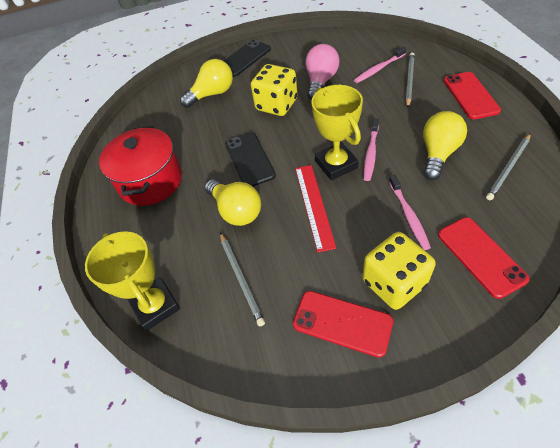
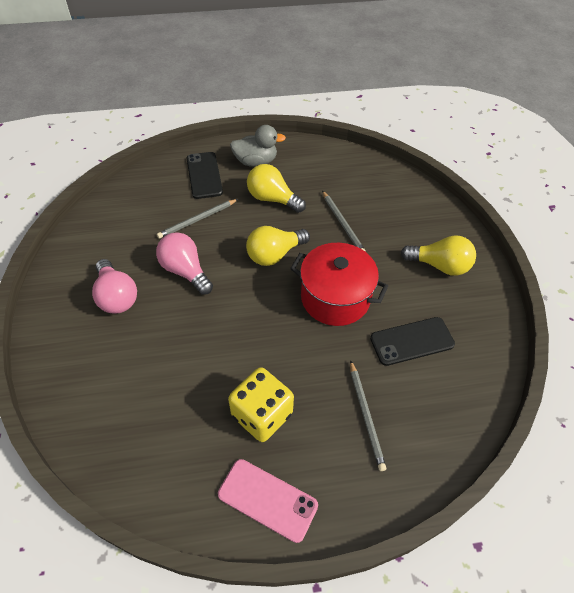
grey duck: none = 0 -> [230,125,286,167] = 1
pink light bulb: [306,44,340,100] = 1 -> [92,259,137,314] [156,232,213,295] = 2
pink phone: none = 0 -> [218,459,318,543] = 1
pink toothbrush: [354,47,406,83] [364,118,379,181] [389,175,431,250] = 3 -> none = 0
red phone: [293,291,393,358] [438,217,530,299] [444,72,501,119] = 3 -> none = 0
red ruler: [295,165,336,252] = 1 -> none = 0
yellow dice: [251,64,298,116] [362,232,436,310] = 2 -> [228,367,294,442] = 1
yellow trophy: [85,231,180,331] [311,85,363,180] = 2 -> none = 0

